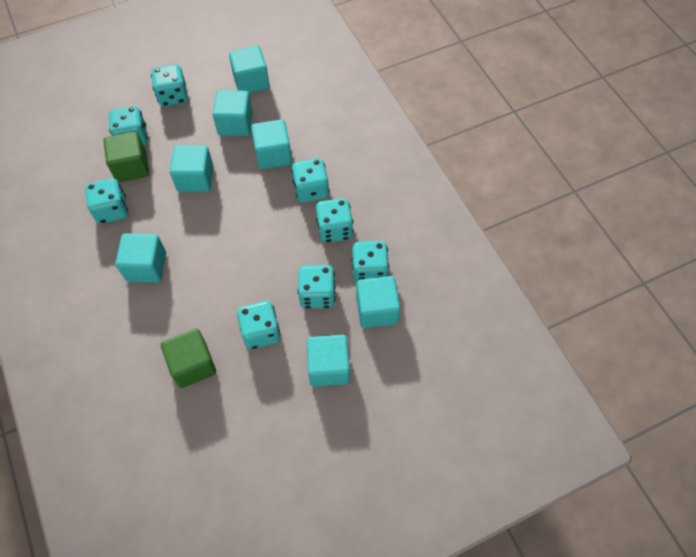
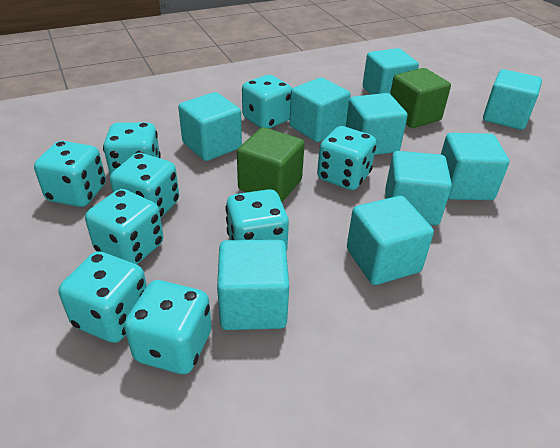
turquoise cube: [115,233,166,283] [170,145,214,192] [212,90,253,136] [229,46,269,93] [251,119,292,169] [307,335,350,387] [356,276,400,328] = 7 -> [178,92,242,161] [217,240,289,330] [289,78,351,142] [346,93,408,155] [347,196,434,285] [363,48,419,95] [385,151,452,225] [441,133,509,200] [483,69,542,130] = 9
turquoise dice: [85,178,128,224] [109,106,148,146] [151,64,188,107] [237,301,281,349] [291,158,329,203] [298,265,336,308] [316,198,353,243] [352,241,389,284] = 8 -> [34,141,106,207] [58,251,147,343] [85,189,163,264] [103,122,161,175] [110,153,179,218] [124,280,212,374] [225,189,289,252] [242,75,292,129] [317,126,376,190] = 9

